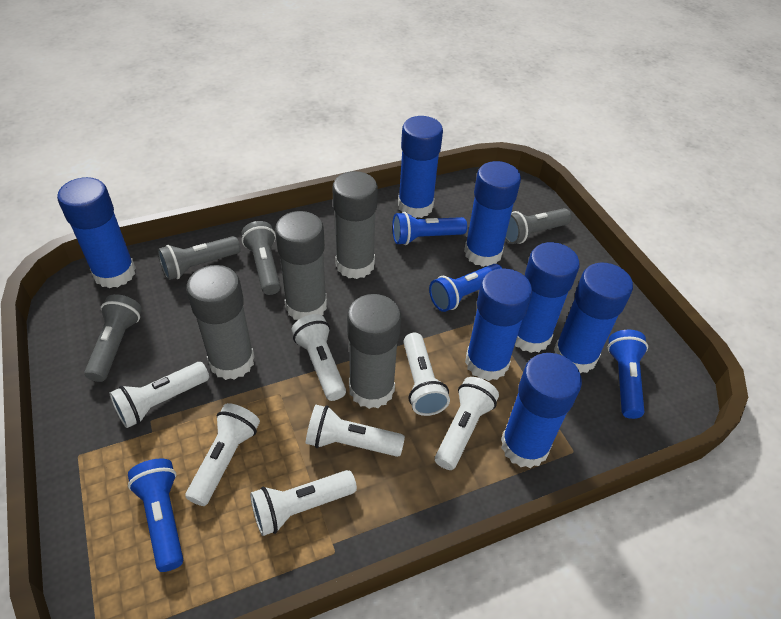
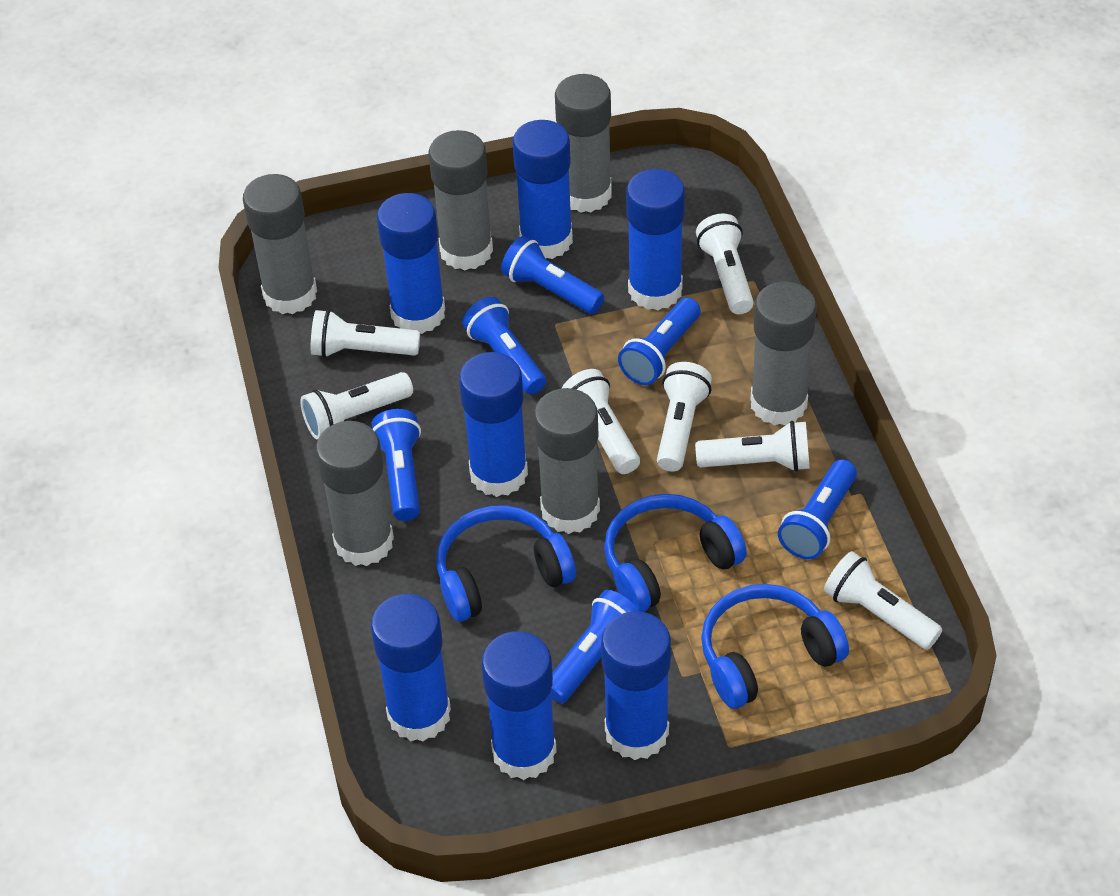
blue flashlight: [128,458,183,572] [392,212,467,245] [429,264,502,312] [607,330,648,419] = 4 -> [371,409,421,521] [462,297,546,395] [501,236,604,314] [551,590,640,703] [618,298,700,385] [778,459,857,559] = 6
blue headphones: none = 0 -> [436,505,576,621] [604,494,747,612] [701,584,849,709] = 3
grey flashlight: [84,294,142,382] [158,236,241,280] [241,221,281,295] [505,208,572,244] = 4 -> none = 0
grey glue stick: [186,265,255,380] [275,211,327,320] [332,171,378,279] [347,294,401,409] = 4 -> [243,174,317,314] [316,421,394,566] [429,130,493,270] [534,388,600,534] [555,74,612,213] [750,281,816,426] = 6

